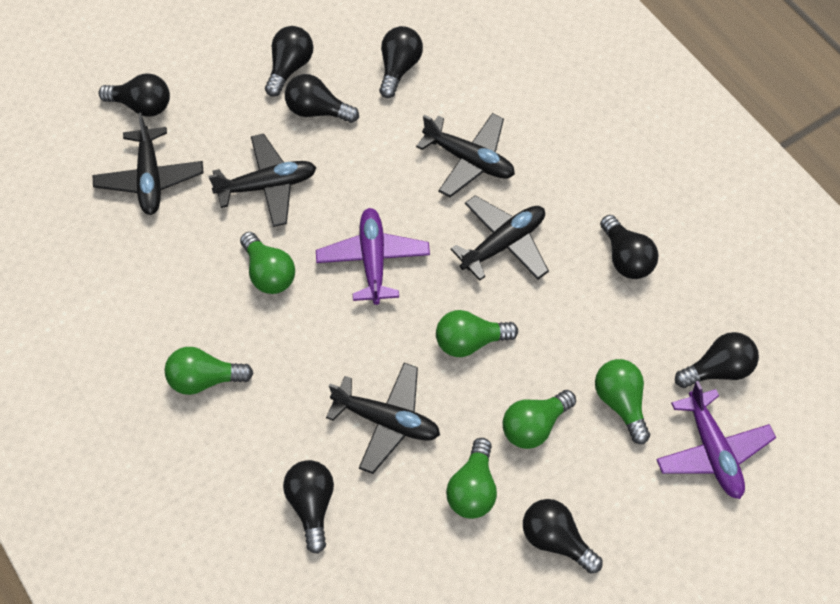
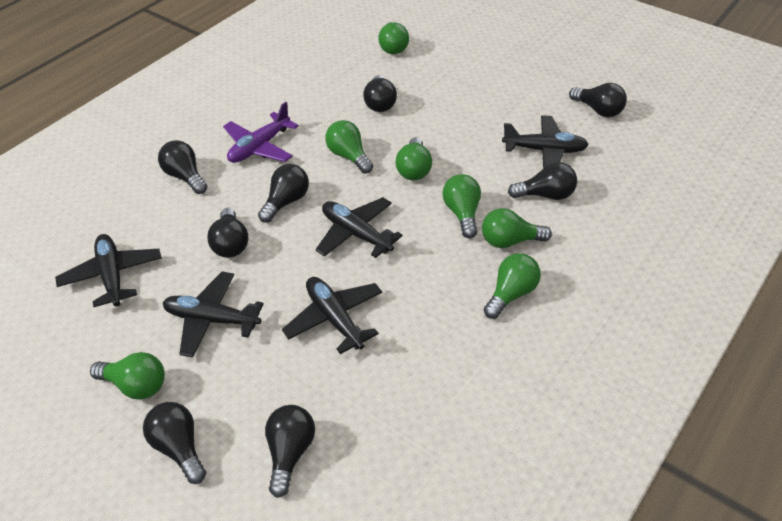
green light bulb: [165,347,254,395] [240,232,295,294] [436,310,518,357] [446,438,497,519] [503,390,576,449] [595,359,650,444] = 6 -> [90,352,165,400] [325,120,373,174] [378,22,409,54] [396,137,432,180] [443,174,481,238] [482,208,552,248] [484,253,541,319] = 7
purple plane: [316,208,430,305] [656,381,776,499] = 2 -> [223,102,299,163] = 1

